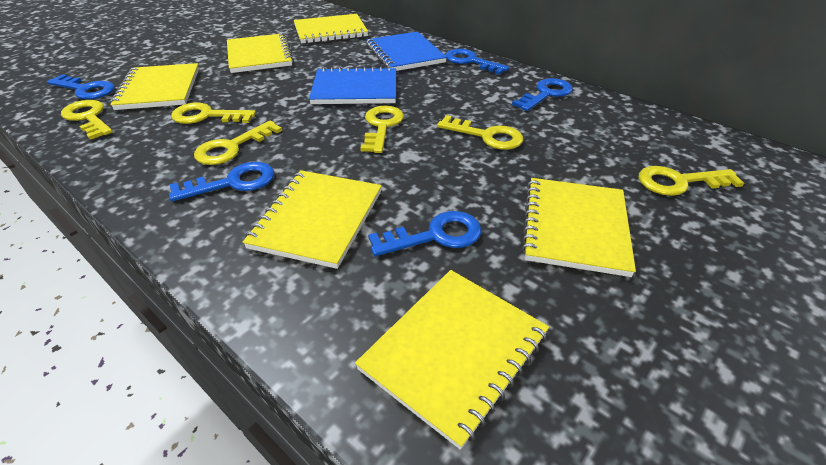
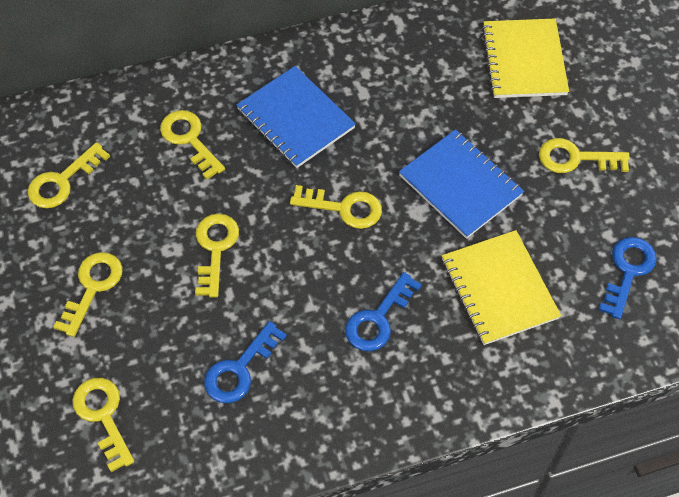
blue key: [47,74,115,99] [169,162,274,201] [368,211,481,256] [445,49,509,75] [512,78,573,111] = 5 -> [204,321,287,403] [345,272,422,351] [598,237,657,319] = 3
yellow key: [61,100,113,140] [171,103,256,124] [194,121,282,165] [360,106,404,153] [437,115,523,150] [639,166,744,196] = 6 -> [28,142,110,208] [54,252,123,337] [72,378,134,472] [160,110,225,179] [195,214,239,297] [290,185,382,229] [539,138,630,173] = 7
yellow notebook: [110,63,199,110] [227,33,294,73] [243,170,382,269] [294,14,368,44] [355,270,549,450] [521,178,636,277] = 6 -> [442,230,561,345] [482,19,569,98] = 2

